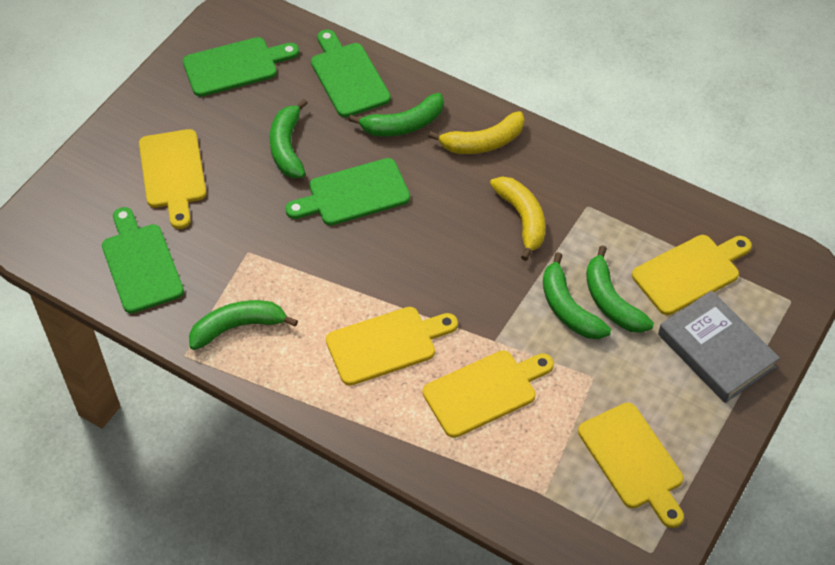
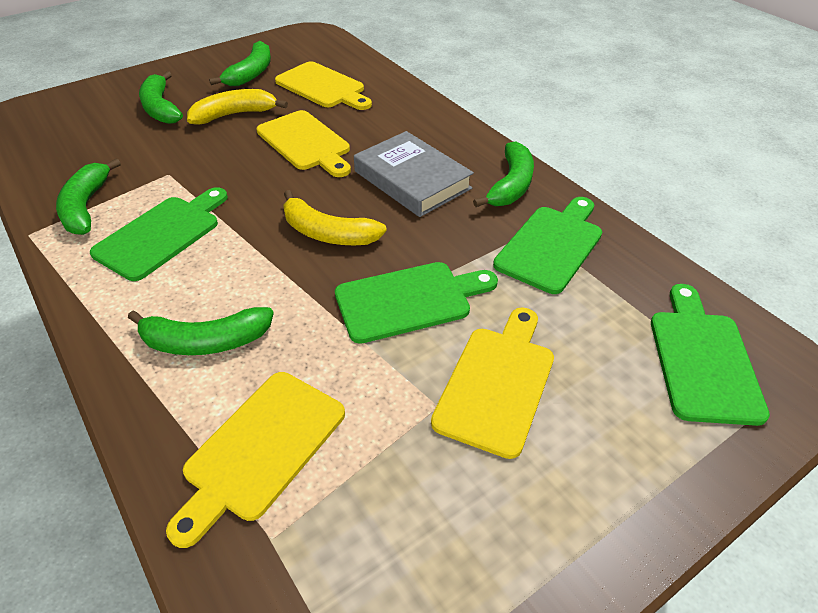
yellow cutting board: [139,129,206,229] [326,307,458,386] [423,350,554,438] [578,403,684,528] [632,235,752,315] = 5 -> [166,372,345,548] [256,110,351,177] [275,61,372,110] [431,308,554,459] = 4

